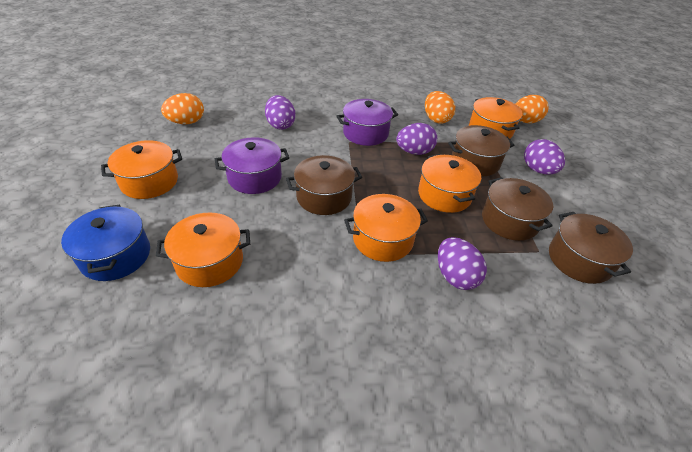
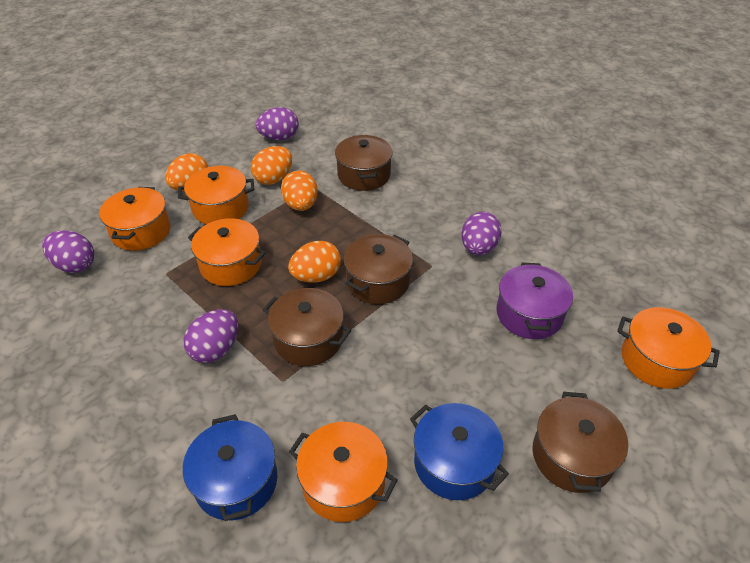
blue pot: [61,205,150,281] = 1 -> [183,414,277,521] [410,403,509,500] = 2
orange egg: [161,93,204,124] [425,91,455,124] [515,95,549,123] = 3 -> [165,153,208,191] [251,146,292,185] [281,171,318,211] [288,241,341,283] = 4
purple pot: [215,137,289,194] [336,99,398,146] = 2 -> [497,262,573,339] = 1

